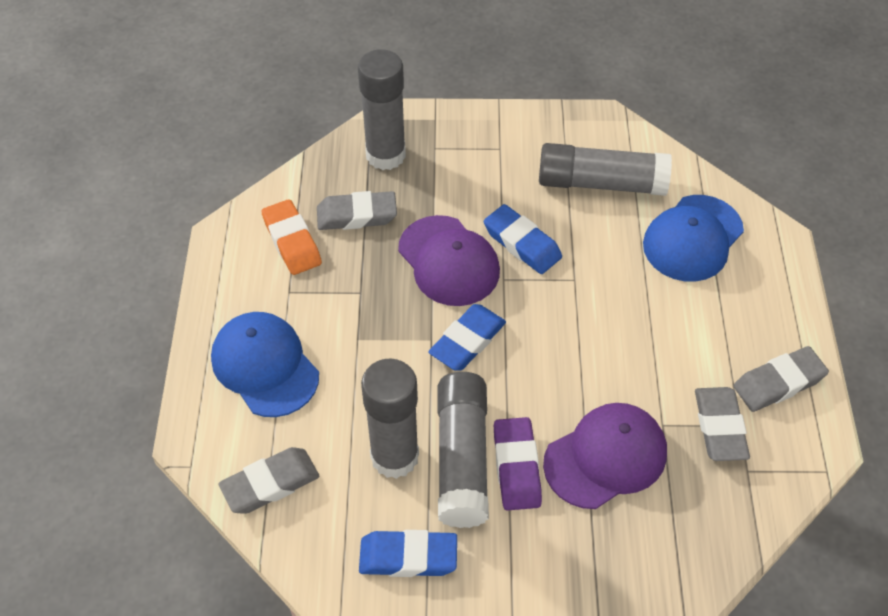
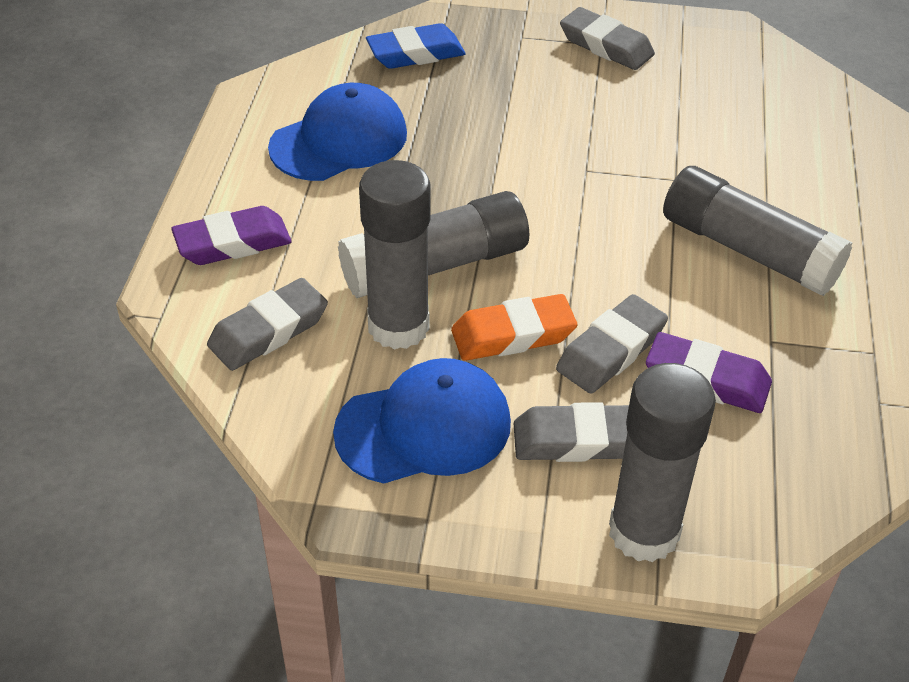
blue eraser: [359,530,457,577] [429,304,506,371] [484,204,562,274] = 3 -> [366,23,466,69] = 1
purple cap: [398,215,500,306] [543,403,667,509] = 2 -> none = 0
purple eraser: [494,417,542,510] = 1 -> [171,206,291,265] [646,332,772,413] = 2

